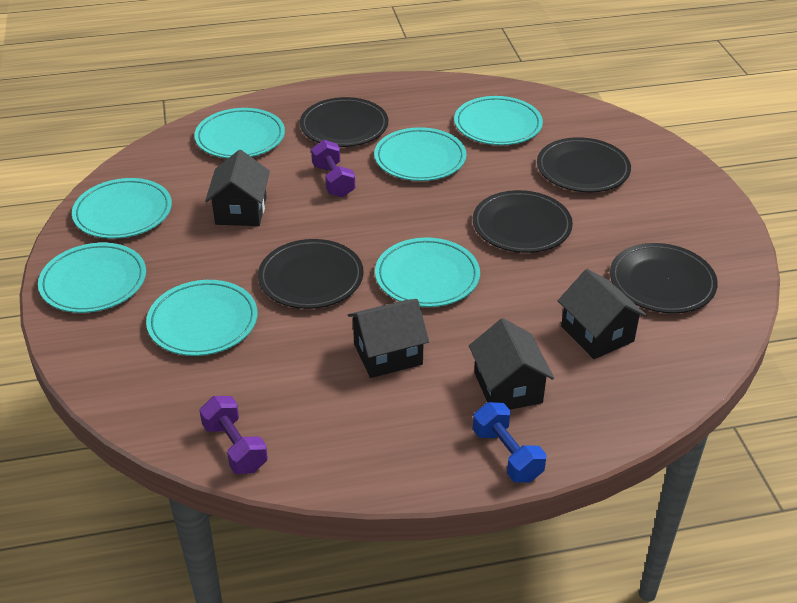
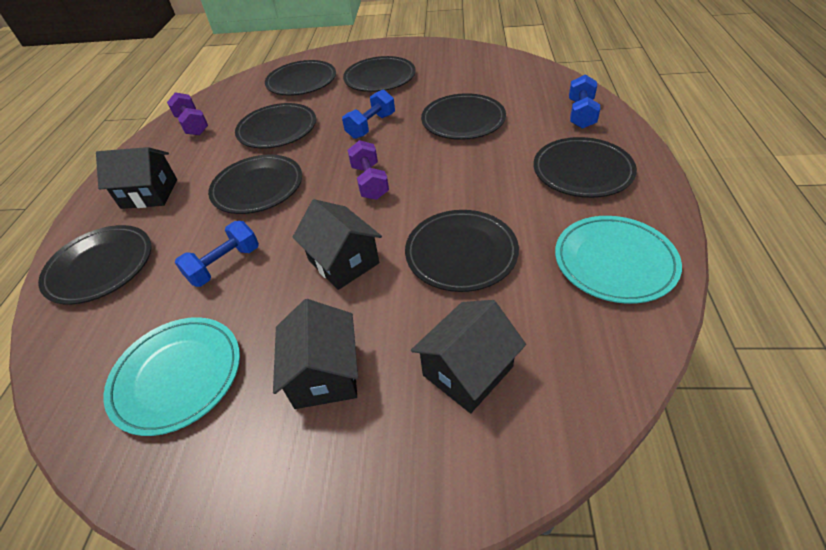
black plate: [258,239,363,309] [300,97,388,147] [473,190,573,253] [537,137,631,192] [610,243,718,314] = 5 -> [38,225,151,305] [208,155,302,214] [235,103,316,148] [265,60,336,96] [343,56,416,92] [405,210,519,292] [421,93,506,140] [534,137,637,198] = 8
blue dumbbell: [473,402,547,483] = 1 -> [175,221,259,287] [342,89,395,139] [569,75,601,129] = 3
turquoise plate: [38,243,146,313] [72,178,172,239] [146,280,258,356] [194,108,285,158] [374,127,466,181] [375,238,480,307] [454,96,543,145] = 7 -> [103,317,240,436] [555,216,682,304] = 2

